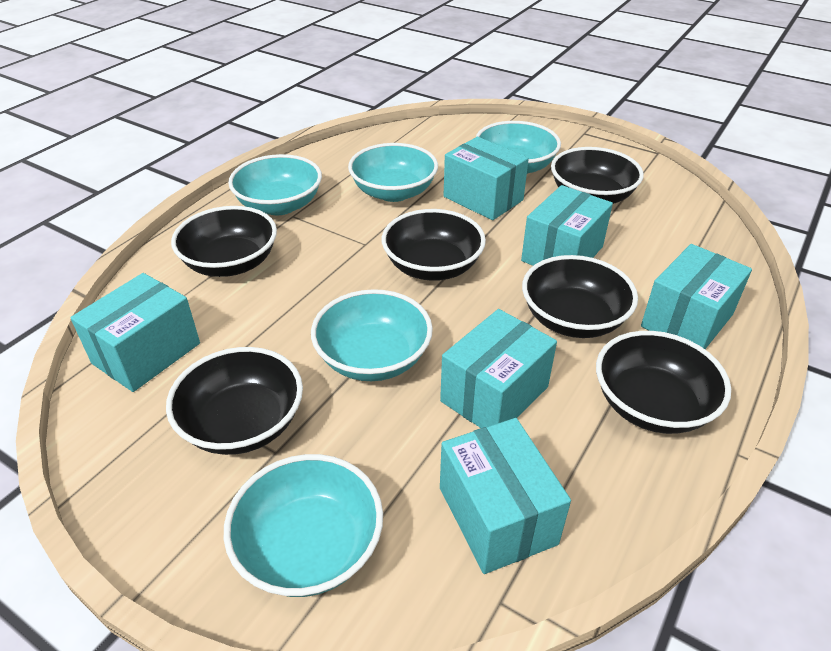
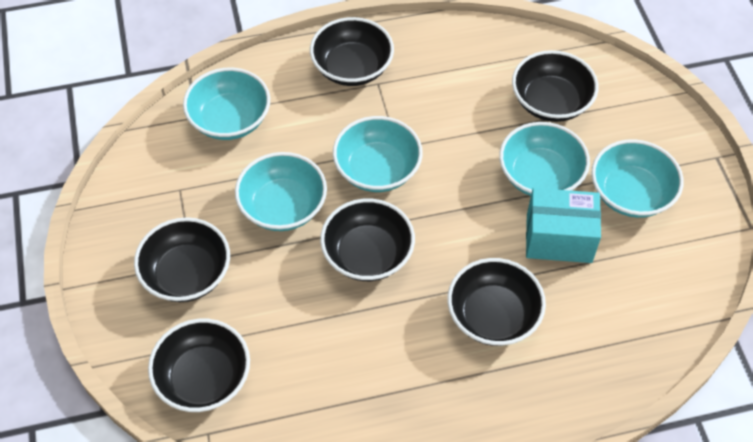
turquoise box: [70,273,200,392] [440,309,557,428] [440,418,571,574] [443,137,529,220] [521,185,613,266] [641,244,752,349] = 6 -> [526,188,601,263] = 1

